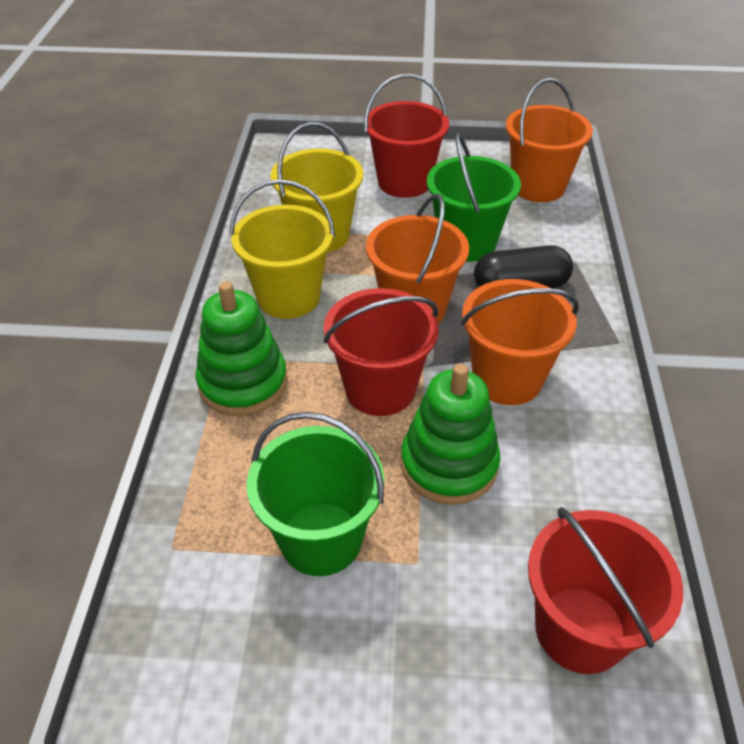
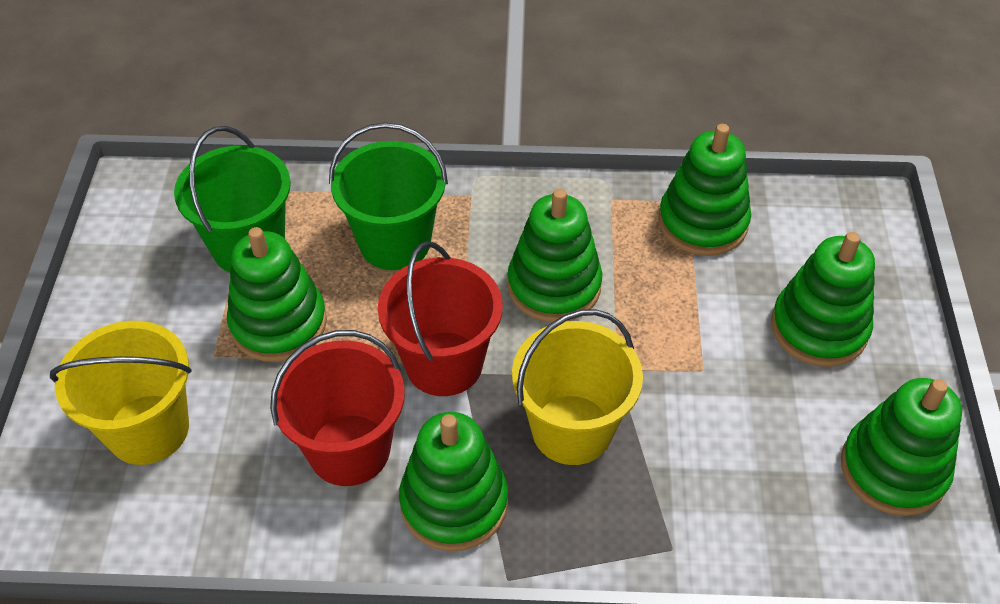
black capsule: [474,245,573,289] = 1 -> none = 0
green stacking toy: [196,281,288,416] [401,364,500,505] = 2 -> [227,227,327,362] [399,412,508,551] [508,189,602,322] [658,124,751,256] [771,232,875,367] [841,378,962,516] = 6
orange bucket: [366,194,469,324] [461,279,579,405] [506,78,593,202] = 3 -> none = 0
red bucket: [323,288,439,416] [364,74,449,198] [528,507,683,674] = 3 -> [270,330,405,486] [378,241,503,396] = 2

